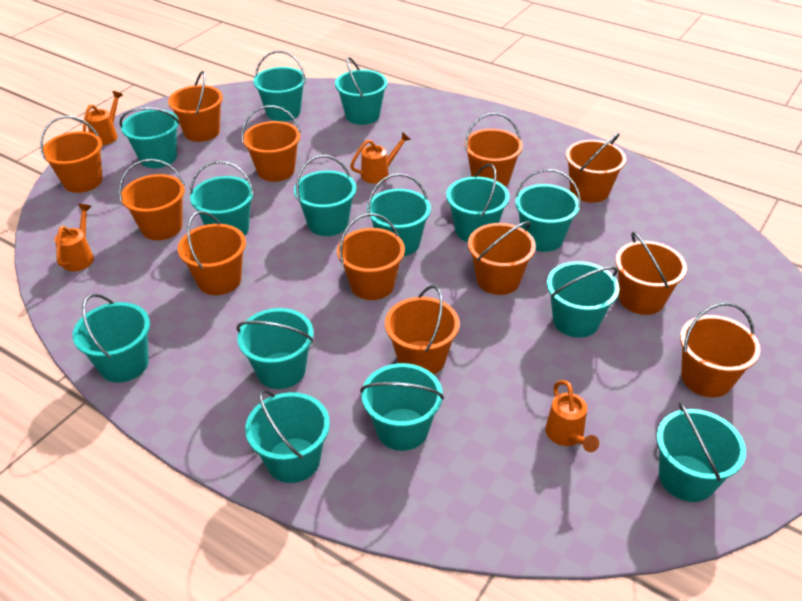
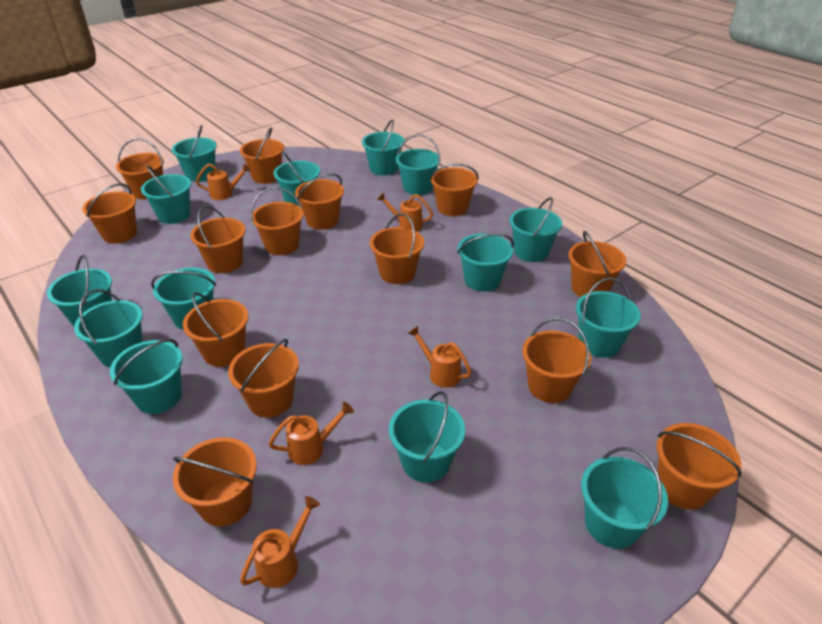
orange bucket: [40,116,103,193] [119,159,185,240] [168,71,223,142] [178,211,246,295] [241,105,301,182] [337,213,405,300] [385,285,460,375] [464,113,523,187] [468,221,536,295] [566,133,626,203] [615,232,687,315] [680,302,760,397] = 12 -> [82,183,137,244] [116,138,164,200] [173,438,257,526] [183,292,248,367] [190,206,245,273] [228,339,299,417] [240,127,284,184] [251,187,303,255] [295,174,344,230] [370,214,424,284] [430,164,479,216] [522,318,591,403] [568,231,626,297] [657,423,742,510] = 14
orange watering can: [55,204,94,271] [83,91,123,145] [350,132,411,184] [545,380,599,452] = 4 -> [196,164,251,200] [240,496,320,588] [269,402,354,465] [377,192,433,231] [408,326,472,388] = 5

